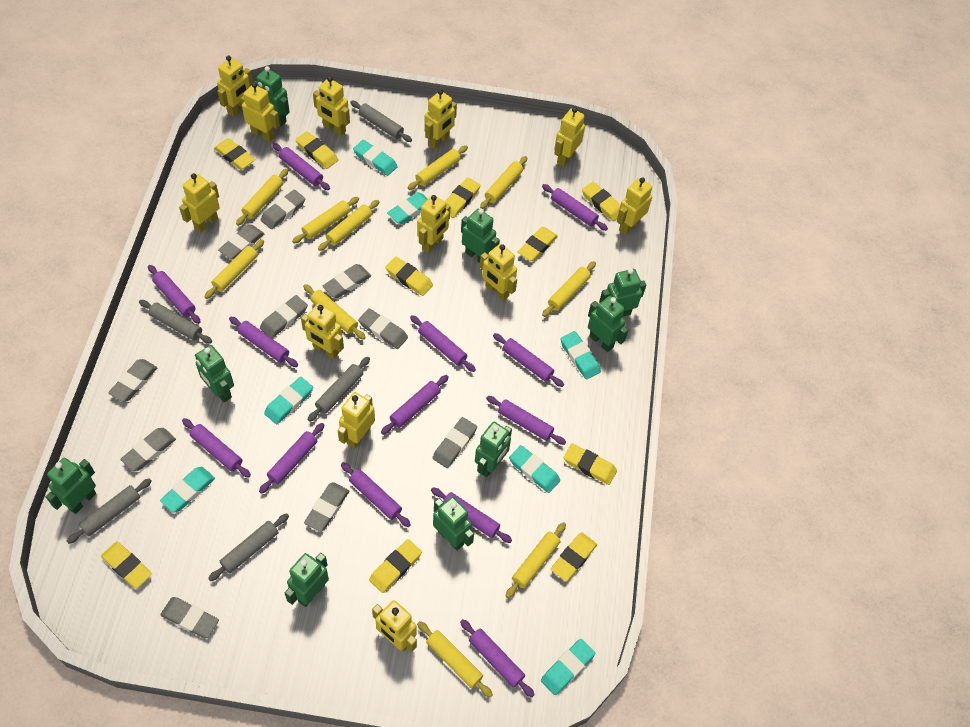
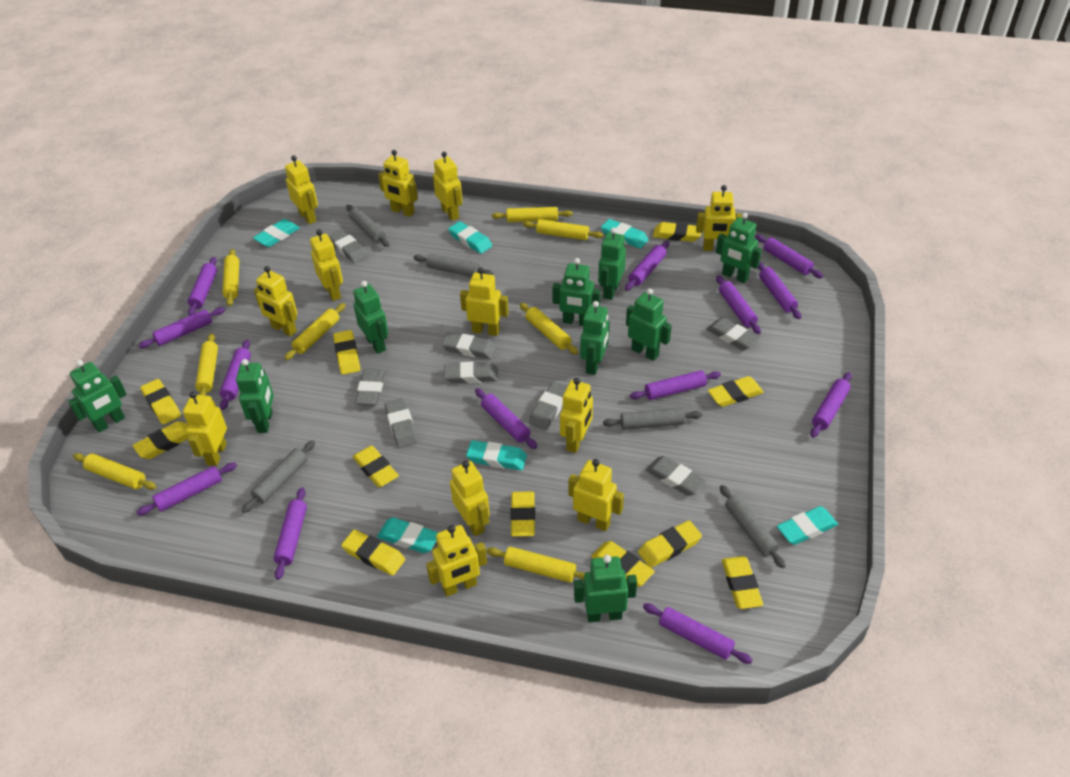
grey eraser: [108,359,158,402] [120,428,176,471] [160,597,219,638] [218,224,264,260] [260,295,308,338] [261,190,305,229] [304,482,349,532] [322,264,371,298] [358,308,408,349] [433,417,477,468] = 10 -> [328,229,368,264] [355,369,385,405] [384,398,418,448] [442,332,497,359] [444,362,498,384] [529,381,568,430] [646,456,706,496] [706,317,760,350] = 8
turquoise eraser: [160,467,215,513] [264,377,313,424] [353,140,398,176] [387,192,428,224] [509,445,560,493] [541,639,595,695] [560,331,601,379] = 7 -> [253,219,300,247] [377,517,439,553] [448,221,492,254] [466,440,527,470] [601,219,649,249] [777,506,838,545] = 6
yellow eraser: [101,542,152,589] [214,138,255,170] [295,131,338,169] [369,539,422,593] [385,256,433,296] [445,177,481,218] [518,227,558,261] [551,533,597,581] [564,443,617,485] [582,181,621,221] = 10 -> [132,421,189,459] [140,379,181,425] [333,330,360,375] [341,529,405,576] [353,445,399,487] [510,491,535,537] [591,541,655,587] [638,520,702,568] [653,222,701,242] [708,376,764,407] [722,556,763,609] = 11
yellow rolling pin: [204,240,264,299] [236,169,288,226] [292,197,359,243] [303,284,366,340] [318,200,379,251] [408,145,468,190] [417,621,493,698] [480,156,528,209] [506,522,566,598] [542,261,596,317] = 10 -> [73,453,157,490] [195,333,218,395] [222,249,239,306] [285,303,346,360] [486,547,586,583] [492,207,573,222] [520,303,578,355] [523,219,603,240] = 8

